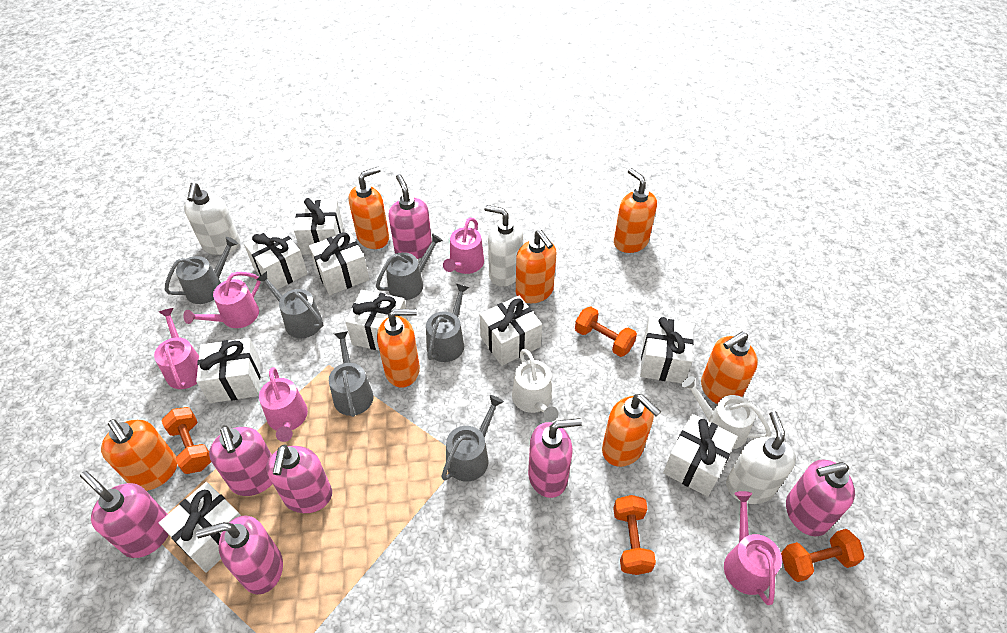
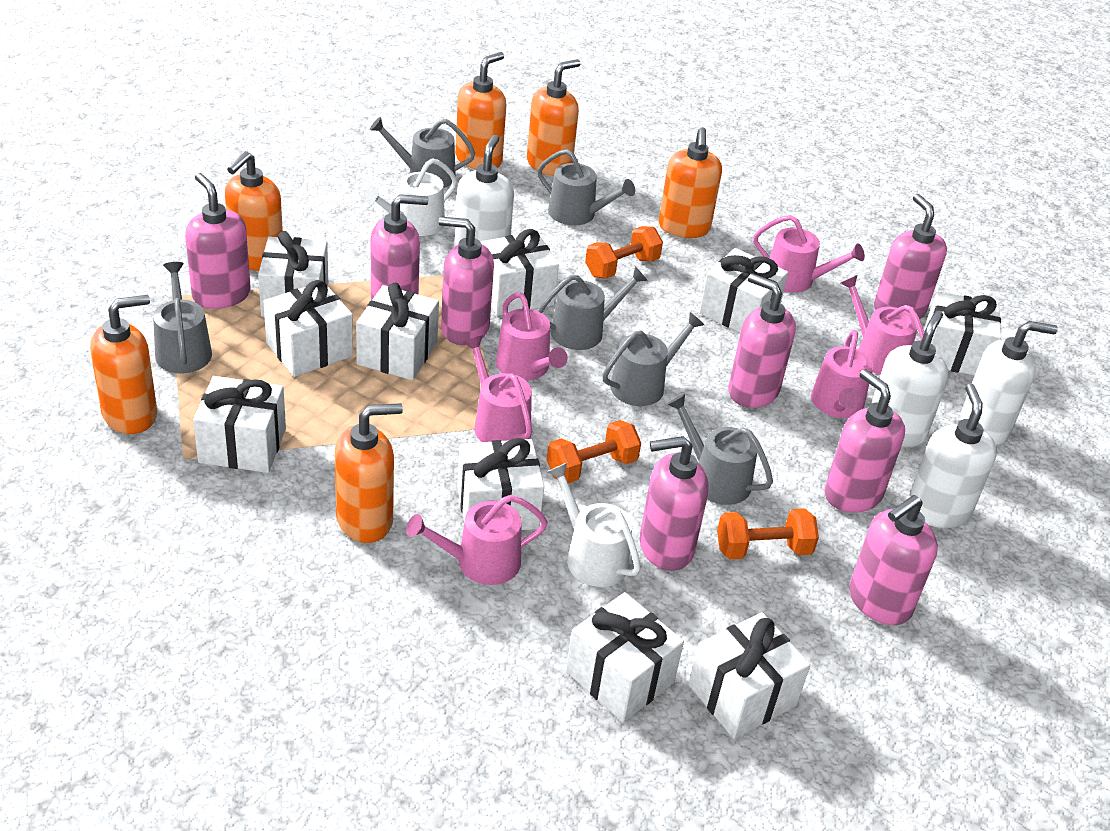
orange dumbbell: [161,407,211,474] [575,306,637,357] [613,495,656,575] [781,529,865,582] = 4 -> [547,420,641,483] [585,226,663,279] [717,508,819,559] = 3
orange soap dispenser: [101,419,177,491] [348,167,389,249] [377,309,420,387] [516,230,557,303] [602,394,661,467] [614,168,657,253] [701,332,758,404] = 7 -> [90,294,157,434] [225,151,283,271] [335,403,403,543] [455,52,506,170] [527,59,581,176] [658,127,722,238] = 6
pink soap dispenser: [80,471,169,558] [196,515,283,594] [209,426,273,496] [266,444,332,513] [388,174,432,259] [528,418,582,498] [786,459,855,536] = 7 -> [185,173,251,309] [371,194,428,300] [439,217,494,345] [639,436,709,571] [728,273,796,408] [825,369,905,513] [849,495,938,625] [874,194,947,319] = 8
pink watering can: [154,308,199,389] [183,272,261,328] [259,367,308,442] [443,218,484,274] [724,491,782,605] = 5 -> [406,495,548,585] [463,336,532,442] [496,292,568,381] [753,215,865,292] [811,330,873,418] [841,275,924,375] = 6
white gift: [159,482,241,573] [196,338,261,403] [244,226,308,290] [294,198,343,255] [309,231,369,295] [346,290,408,350] [479,295,542,366] [640,317,694,383] [663,414,738,497] = 9 -> [193,376,286,473] [258,231,328,317] [263,280,353,377] [356,283,439,380] [457,438,544,530] [480,229,559,316] [566,592,684,722] [688,612,810,739] [699,248,788,333] [924,291,1001,375] = 10
white soap dispenser: [184,183,240,255] [484,205,523,287] [726,411,796,504] = 3 -> [455,135,514,246] [871,310,949,447] [908,384,997,528] [961,321,1058,445] = 4

